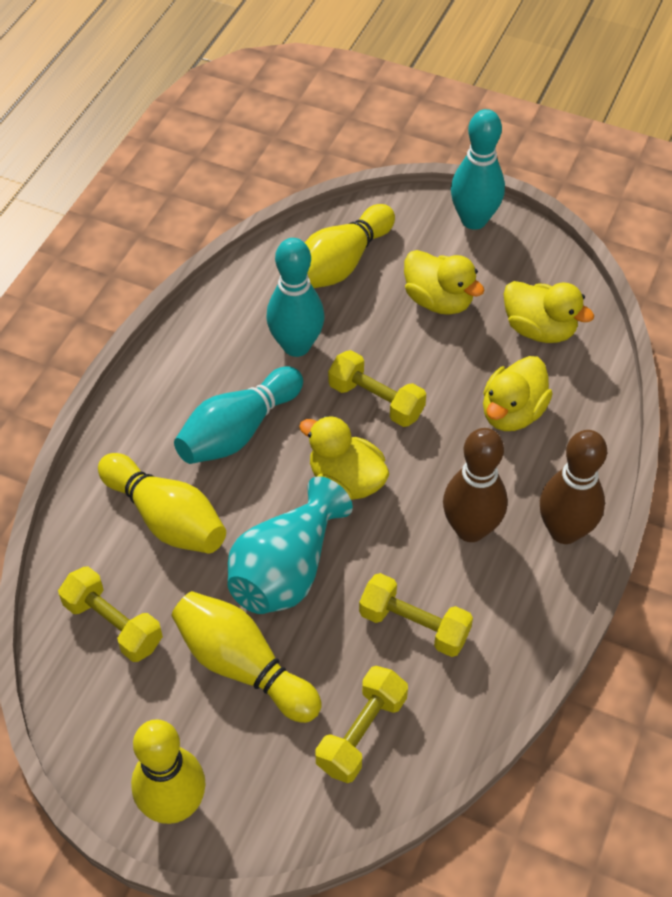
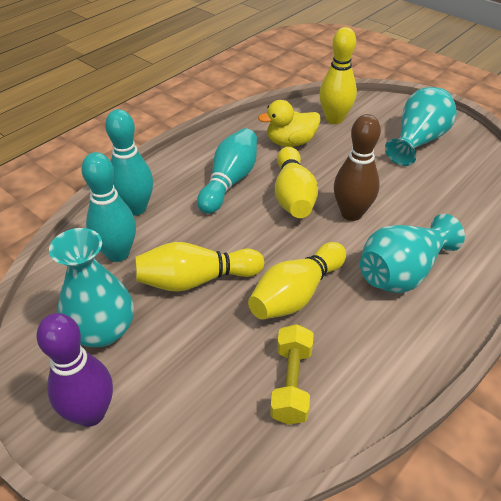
brown bowling pin: [443,428,508,542] [540,430,607,544] = 2 -> [334,114,381,221] = 1
purple bowling pin: none = 0 -> [36,313,113,427] = 1
turquoise vase: [228,476,353,614] = 1 -> [49,228,134,347] [360,214,465,293] [385,87,457,166] = 3
yellow duck: [299,416,389,500] [404,250,485,315] [483,356,552,431] [504,281,594,343] = 4 -> [258,100,321,147] = 1
yellow dumbbell: [58,566,163,662] [316,666,408,783] [328,350,426,427] [359,573,473,657] = 4 -> [270,324,314,425] = 1

